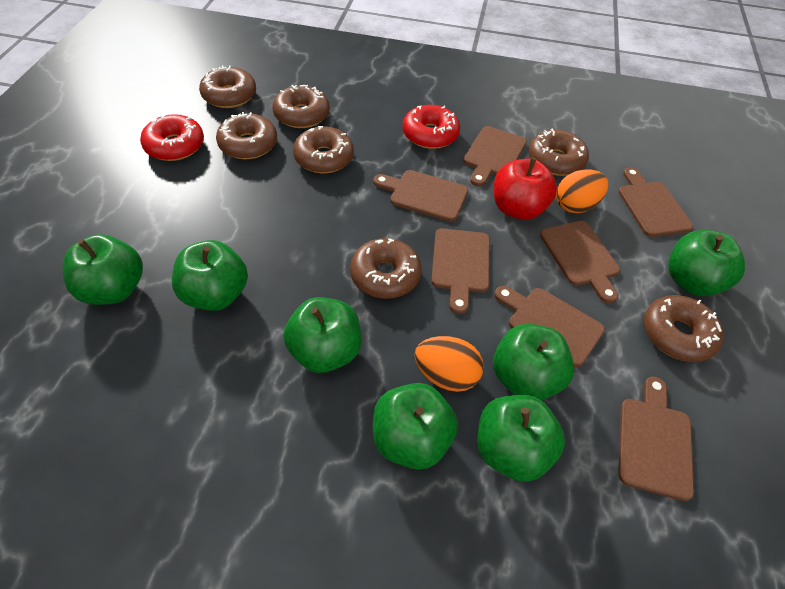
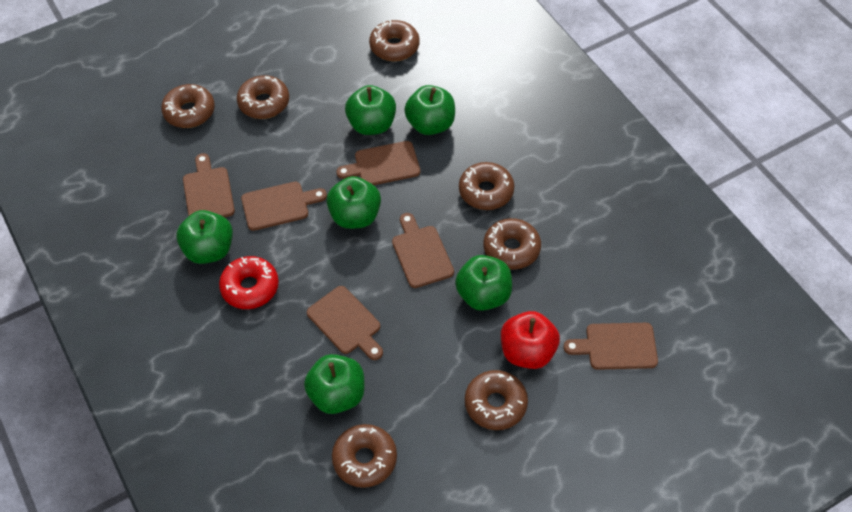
brown cutting board: [373,170,468,222] [431,228,490,314] [464,126,527,186] [495,286,605,367] [540,221,620,303] [618,167,693,237] [618,376,694,501] = 7 -> [183,153,235,217] [241,182,327,231] [307,286,383,360] [337,141,420,185] [392,213,454,288] [563,323,658,370] = 6
green apple: [63,234,143,305] [172,240,248,311] [283,297,361,373] [373,383,458,470] [477,395,565,482] [493,324,574,400] [668,230,745,296] = 7 -> [176,210,233,264] [304,354,364,414] [326,176,381,229] [345,85,396,135] [404,85,455,135] [455,255,512,311] = 6
orange egg: [415,336,484,392] [556,170,609,213] = 2 -> none = 0
red donut: [140,114,204,161] [403,105,460,149] = 2 -> [219,256,279,309] = 1

